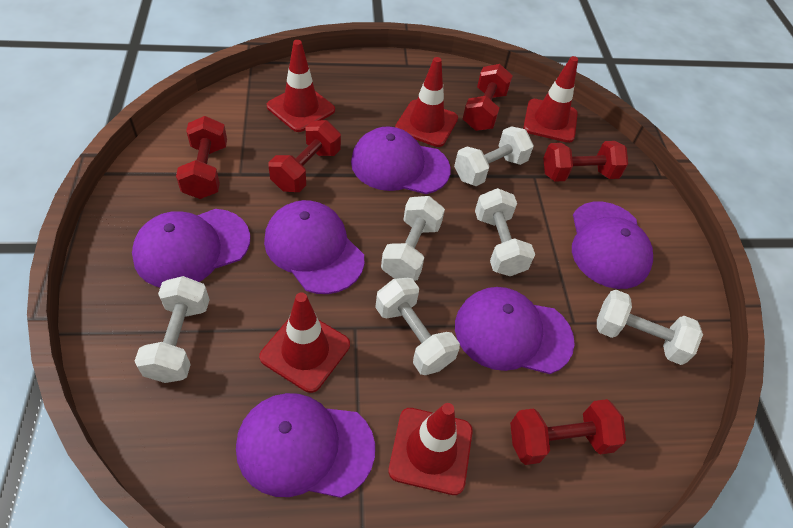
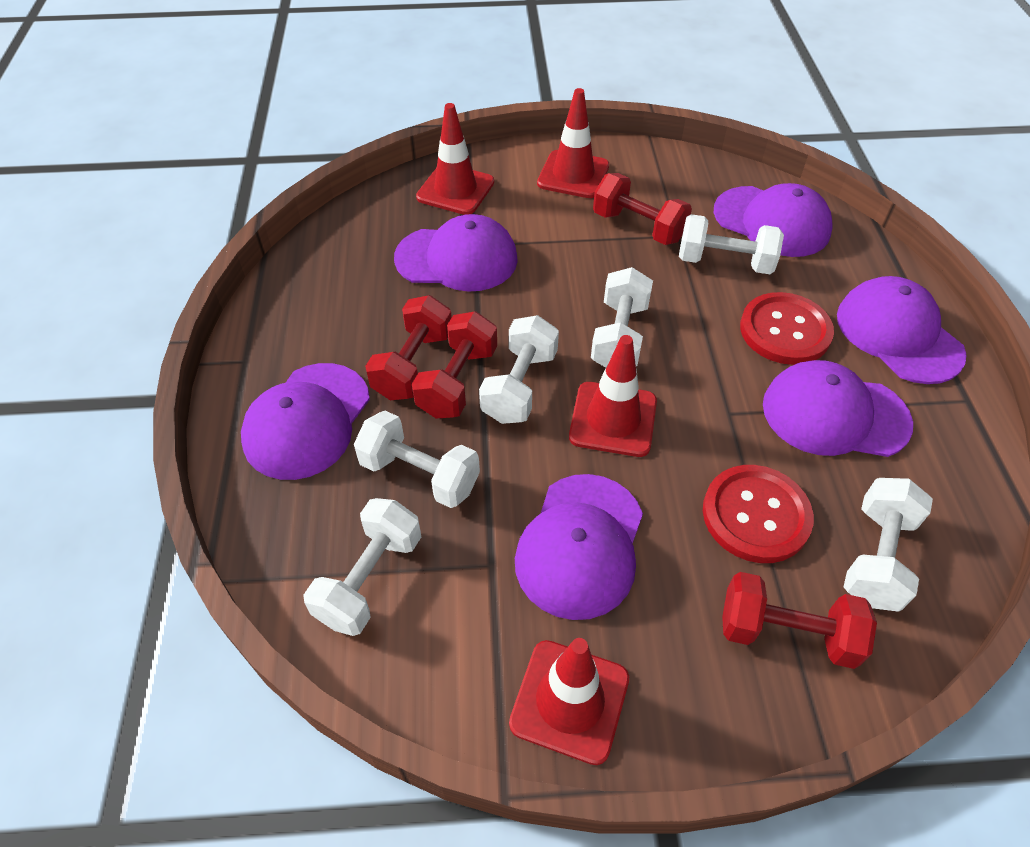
red button: none = 0 -> [703,465,814,563] [740,292,834,365] = 2
red dumbbell: [176,116,227,199] [268,120,341,192] [463,64,513,131] [510,399,626,465] [543,141,628,182] = 5 -> [365,295,452,400] [412,311,497,419] [593,173,692,245] [722,572,877,669] = 4
red traffic cone: [259,292,350,393] [267,40,335,132] [388,403,473,495] [395,57,458,147] [523,56,578,143] = 5 -> [416,103,494,215] [509,638,629,765] [537,88,609,198] [569,335,657,457] = 4

